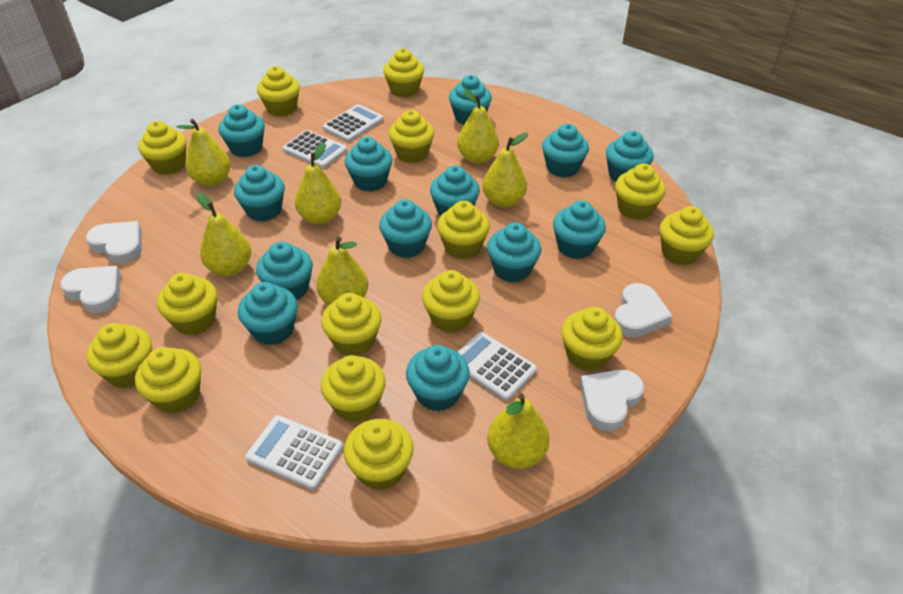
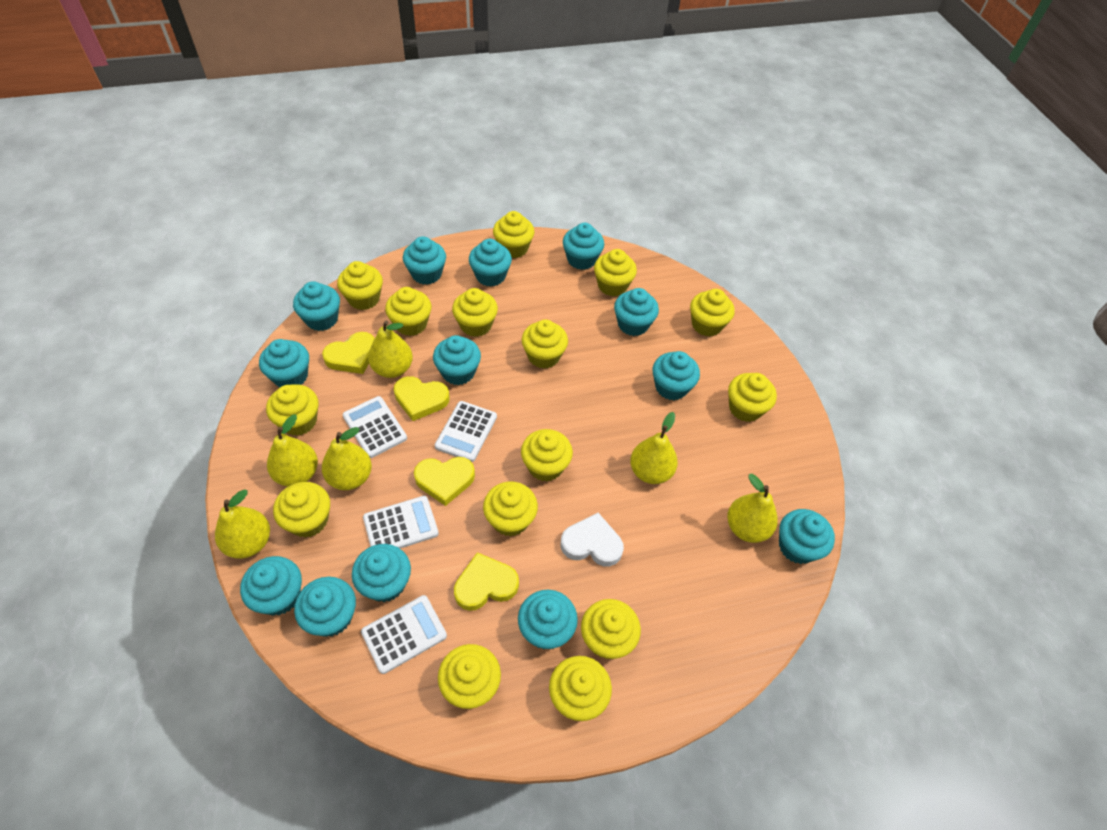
white heart: [60,266,121,313] [86,221,142,264] [579,370,644,431] [614,283,673,338] = 4 -> [561,513,624,566] = 1
yellow heart: none = 0 -> [322,332,374,374] [394,376,450,421] [414,457,475,506] [454,552,519,611] = 4
yellow pear: [177,119,231,186] [196,193,251,276] [295,142,341,224] [316,237,368,305] [457,89,499,163] [482,132,528,207] [487,393,550,469] = 7 -> [215,489,270,559] [267,415,318,487] [322,427,372,490] [368,321,413,378] [630,412,678,484] [727,474,778,543] = 6

